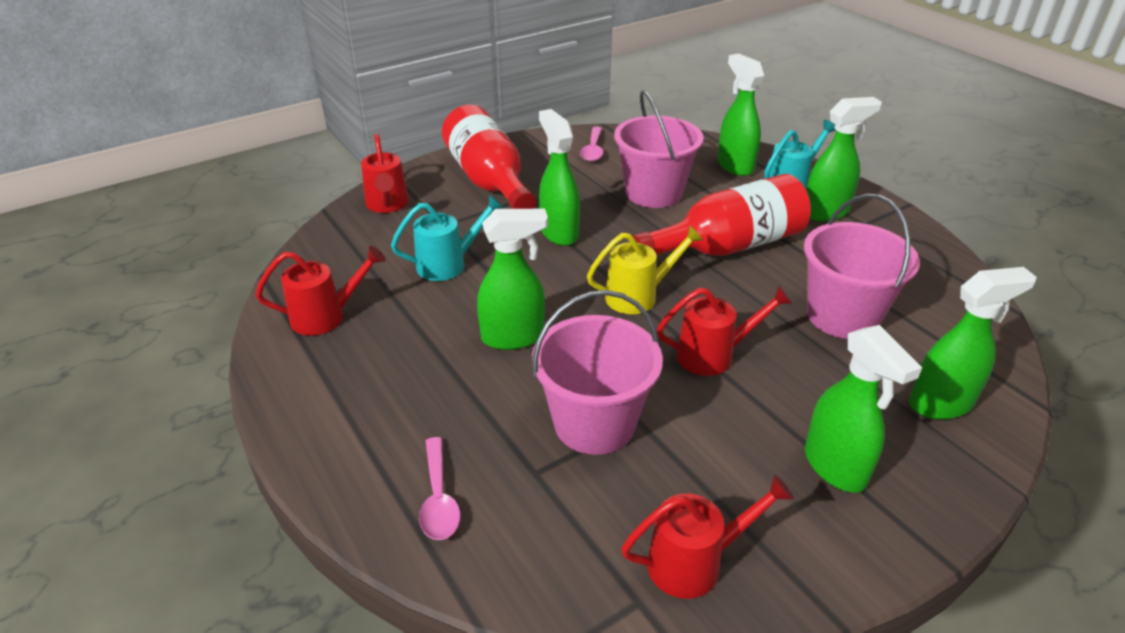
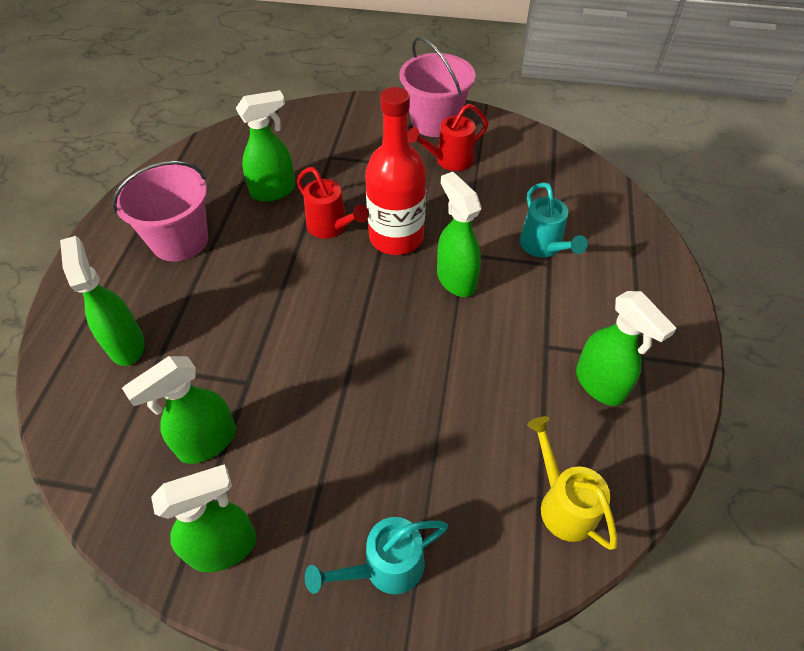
pink bucket: [532,290,663,455] [614,90,704,208] [804,194,920,339] = 3 -> [112,161,208,262] [399,37,475,137] = 2
pink spoon: [419,437,461,540] [580,127,603,162] = 2 -> none = 0
red bottle: [442,105,536,209] [632,174,811,256] = 2 -> [365,87,426,255] = 1
red watering can: [255,246,385,336] [361,134,409,213] [621,475,794,599] [657,285,793,376] = 4 -> [297,167,369,238] [408,104,488,171] = 2

